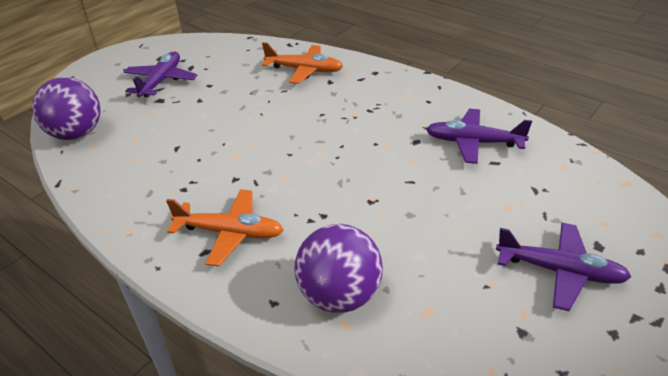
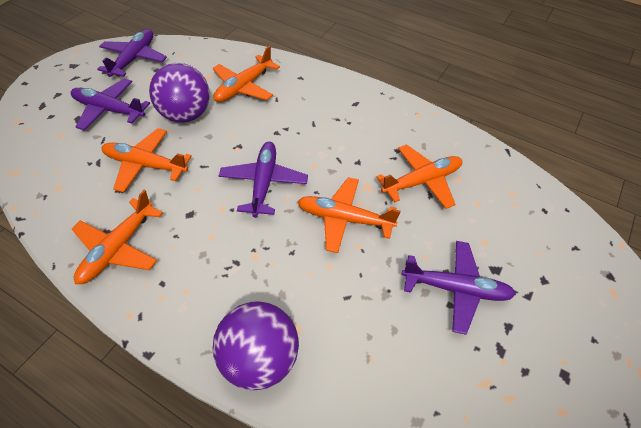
orange plane: [166,189,283,266] [262,42,343,84] = 2 -> [72,190,163,284] [101,128,192,193] [213,46,280,102] [297,177,401,253] [376,144,462,209] = 5
purple plane: [124,52,198,98] [426,109,532,164] [496,223,631,311] = 3 -> [71,78,150,131] [97,29,167,77] [219,142,308,218] [402,241,516,335] = 4

